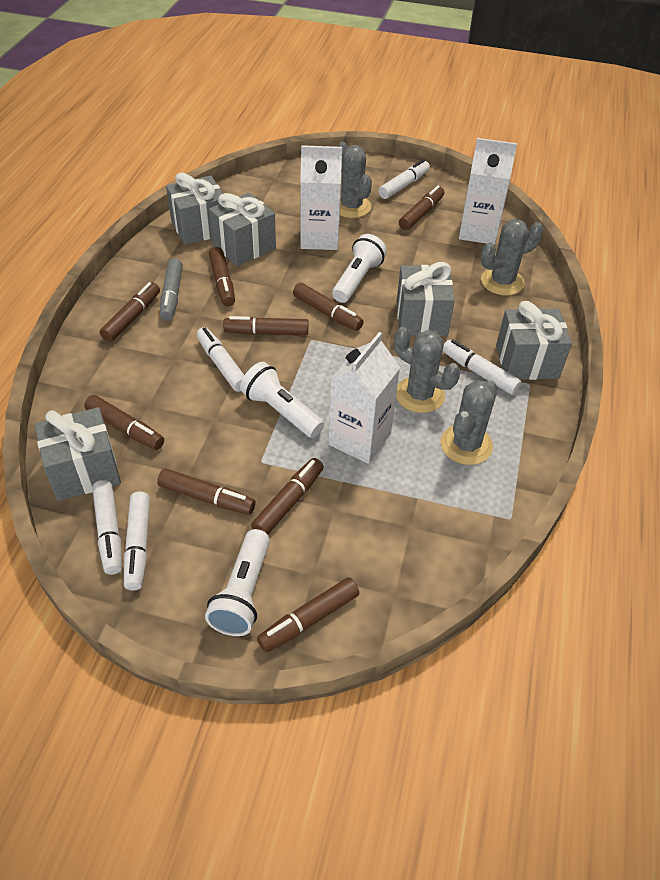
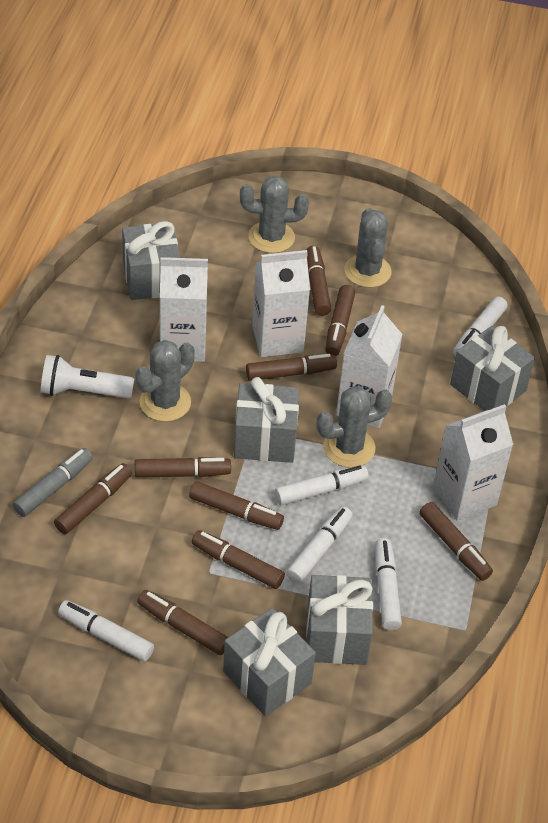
white carton: [300,145,342,250] [328,332,400,464] [459,138,517,245] = 3 -> [160,257,208,362] [252,250,310,357] [336,305,402,428] [433,404,513,521] = 4
white flashlight: [205,529,270,636] [240,362,324,438] [332,234,387,303] = 3 -> [41,355,134,399] = 1

